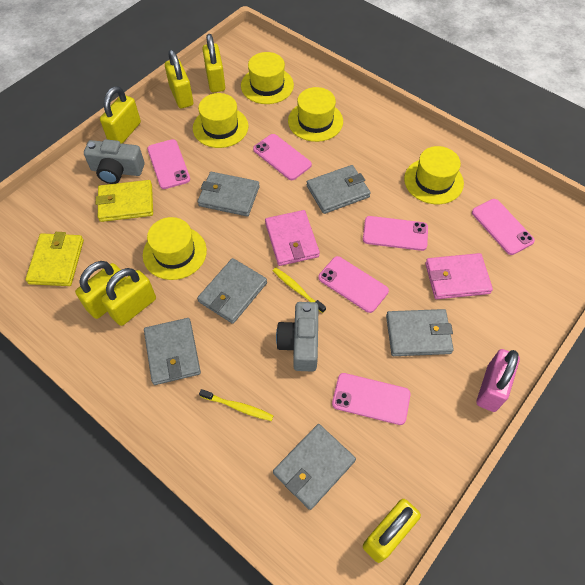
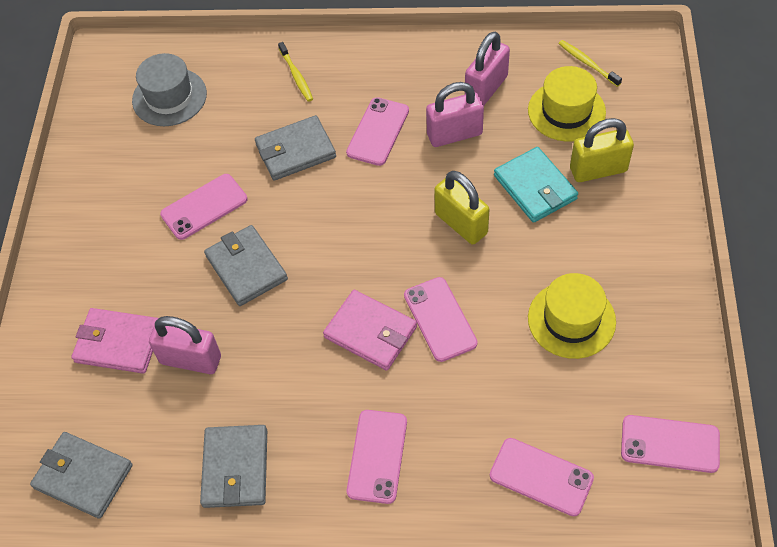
grey camera: [84,139,145,184] [276,302,319,372] = 2 -> none = 0
grey hat: none = 0 -> [132,53,207,126] = 1
grey wallet: [144,318,201,385] [197,258,267,324] [198,172,260,216] [273,424,356,510] [307,165,371,214] [386,309,454,356] = 6 -> [30,432,133,519] [200,425,267,508] [204,225,288,306] [255,115,336,181] = 4
pink padlock: [477,349,520,412] = 1 -> [149,316,221,374] [426,82,484,147] [465,32,510,106] = 3
turquoise wallet: none = 0 -> [494,147,578,223] = 1
yellow hat: [143,217,207,280] [193,93,248,148] [241,52,294,104] [288,87,343,142] [404,146,464,204] = 5 -> [528,66,606,141] [528,273,616,359] = 2
yellow padlock: [75,261,126,319] [100,86,141,144] [101,268,156,326] [165,49,193,108] [202,34,225,93] [363,499,421,563] = 6 -> [434,171,489,244] [570,118,634,182] = 2
yellow wallet: [25,232,84,286] [96,180,153,222] = 2 -> none = 0

